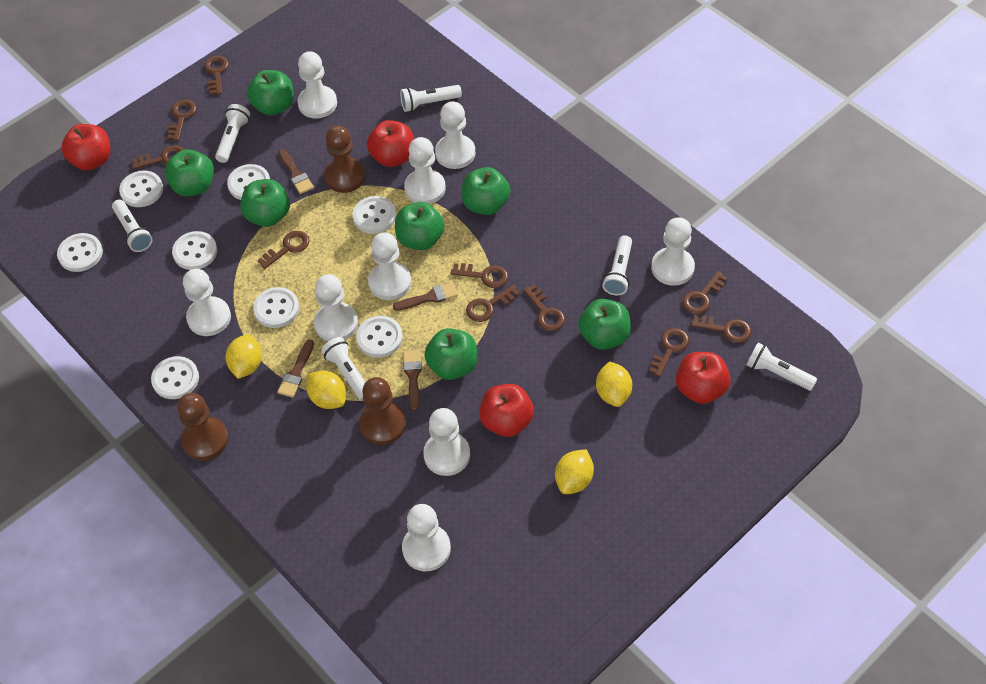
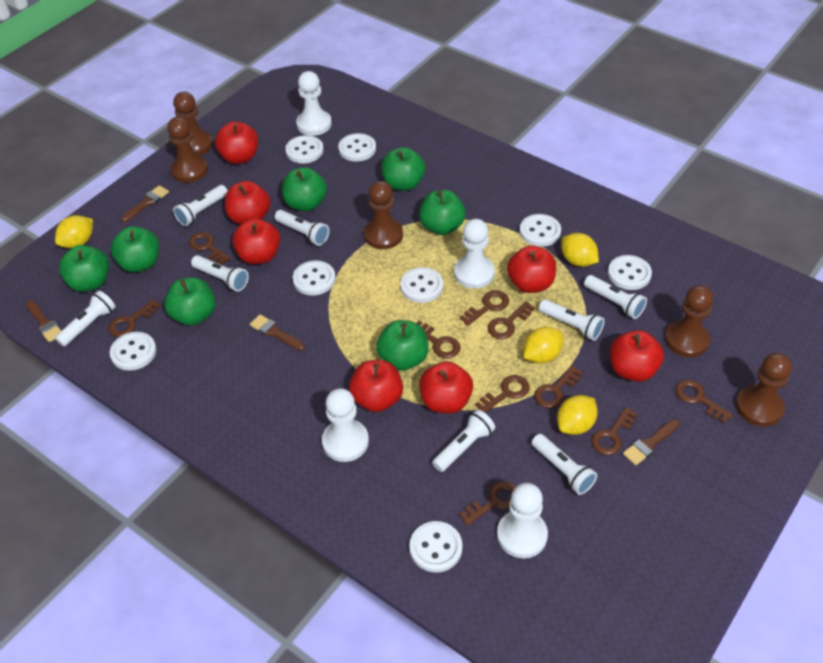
brown pawn: [177,393,229,460] [324,125,365,193] [359,377,406,445] = 3 -> [167,117,208,183] [173,92,213,155] [364,181,403,249] [665,285,714,357] [736,353,792,427] = 5
red apple: [61,124,110,170] [367,120,414,167] [480,384,534,437] [676,352,731,404] = 4 -> [215,121,258,164] [225,181,270,224] [232,218,280,264] [349,360,403,412] [419,361,473,414] [507,245,556,293] [610,330,664,382] = 7
white flashlight: [112,199,153,252] [215,104,250,163] [321,337,365,401] [400,85,462,112] [603,235,632,295] [746,342,817,391] = 6 -> [55,290,116,347] [173,185,228,226] [191,255,249,292] [275,210,329,246] [432,410,495,472] [532,434,597,495] [539,299,604,341] [584,275,647,319] = 8
white pawn: [183,269,231,336] [297,51,337,119] [314,274,358,341] [368,232,411,300] [402,504,451,571] [404,137,446,204] [423,408,470,476] [435,101,475,169] [651,217,695,286] = 9 -> [296,71,332,136] [322,388,369,462] [454,219,495,289] [497,483,548,558] = 4

